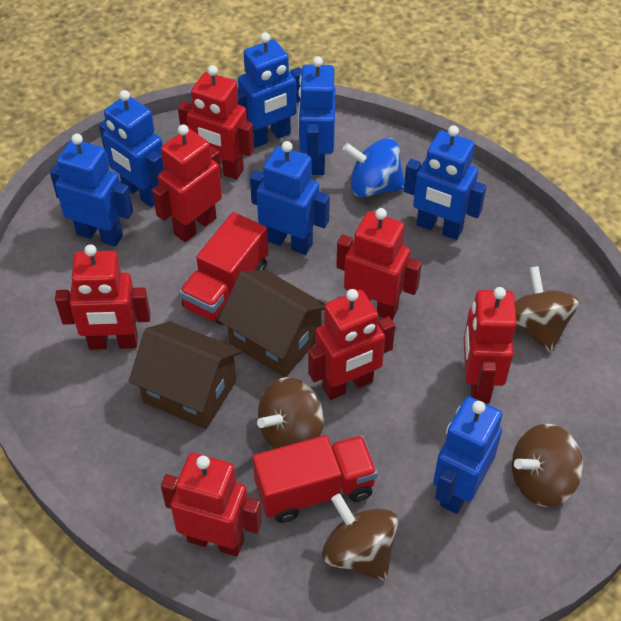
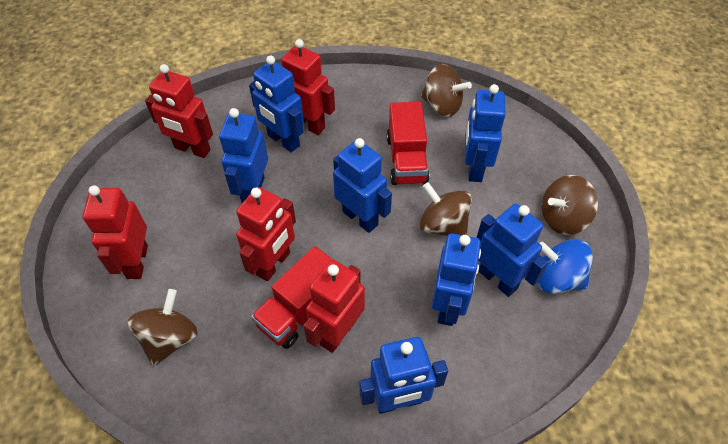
brown house: [129,321,242,429] [218,270,325,377] = 2 -> none = 0
red robot: [55,244,150,350] [152,124,222,242] [161,453,262,557] [178,65,254,180] [308,289,395,400] [336,208,422,320] [464,287,517,403] = 7 -> [82,185,148,279] [145,64,213,158] [236,187,296,281] [281,39,335,135] [304,260,365,353] = 5

